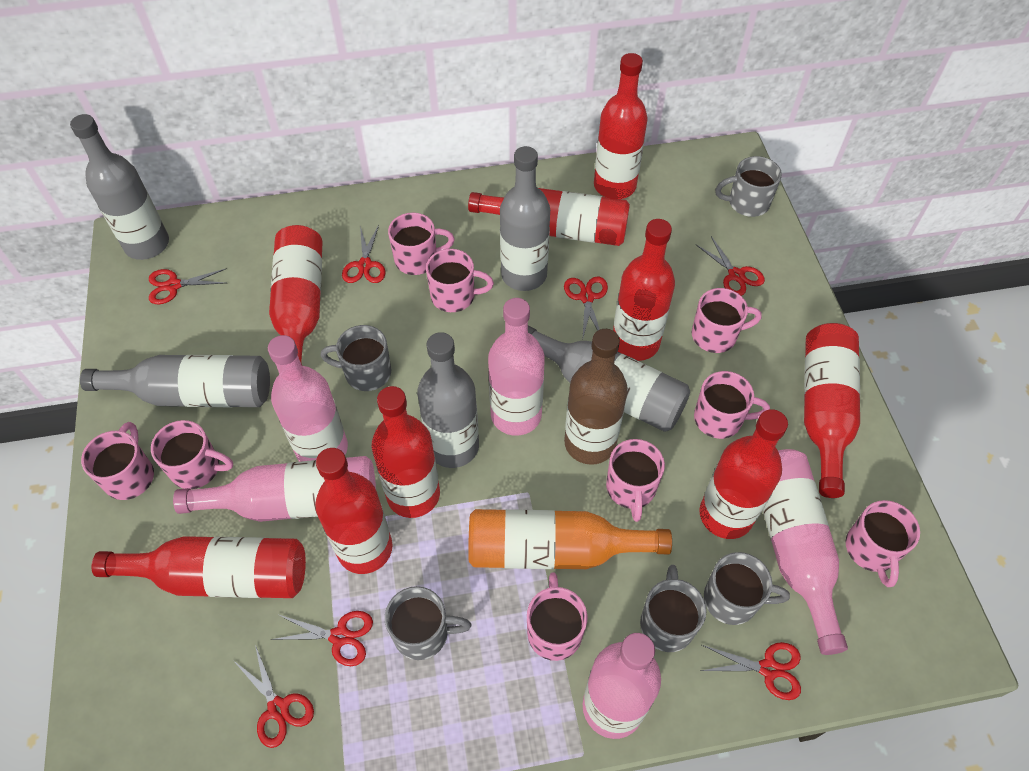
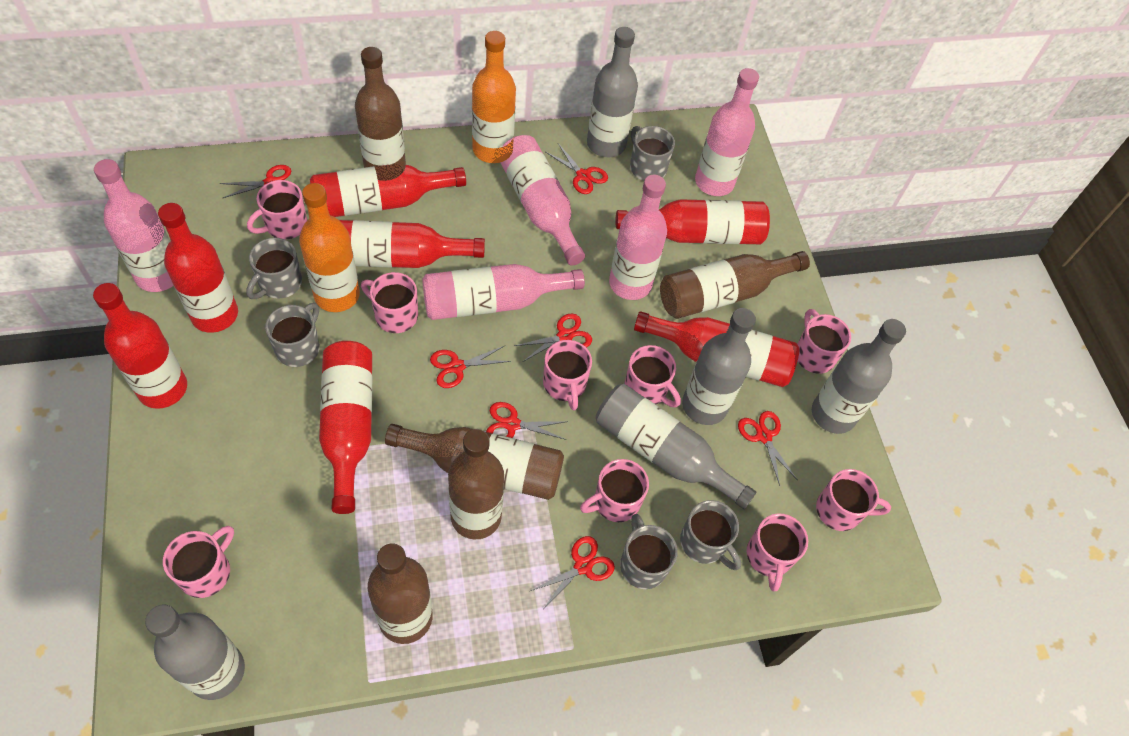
brown bottle: [564,329,628,465] = 1 -> [355,47,406,168] [368,543,433,644] [385,424,564,500] [448,429,504,539] [660,251,810,319] = 5
orange bottle: [468,509,672,569] = 1 -> [299,183,360,312] [472,31,516,163] = 2
red bottle: [92,536,306,598] [269,225,323,365] [315,448,392,574] [372,386,440,518] [468,188,630,246] [594,53,648,199] [613,219,675,361] [699,409,788,539] [804,323,860,498] = 9 -> [93,283,187,409] [158,203,238,333] [310,163,466,217] [319,341,372,514] [339,220,485,268] [616,199,770,244] [634,311,800,387] = 7

